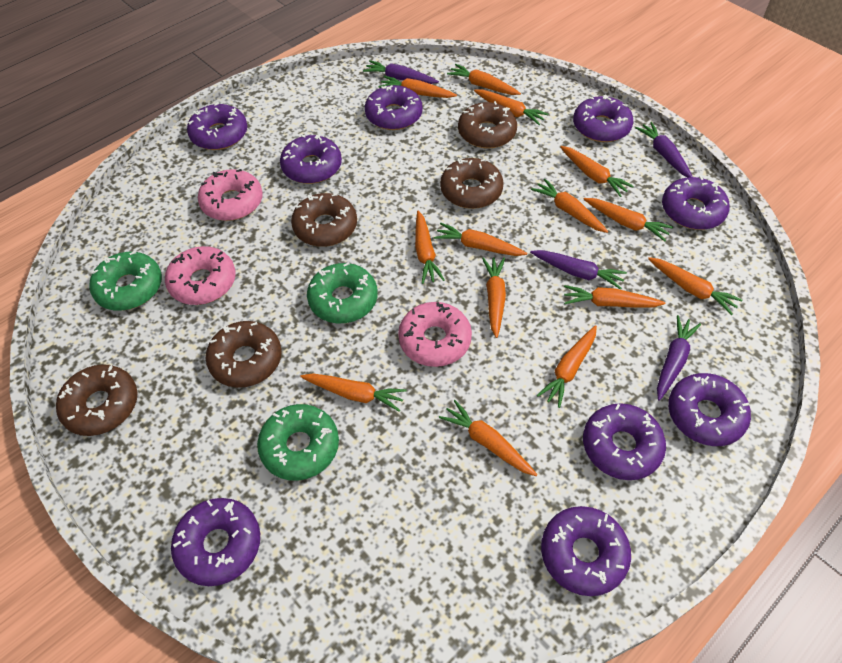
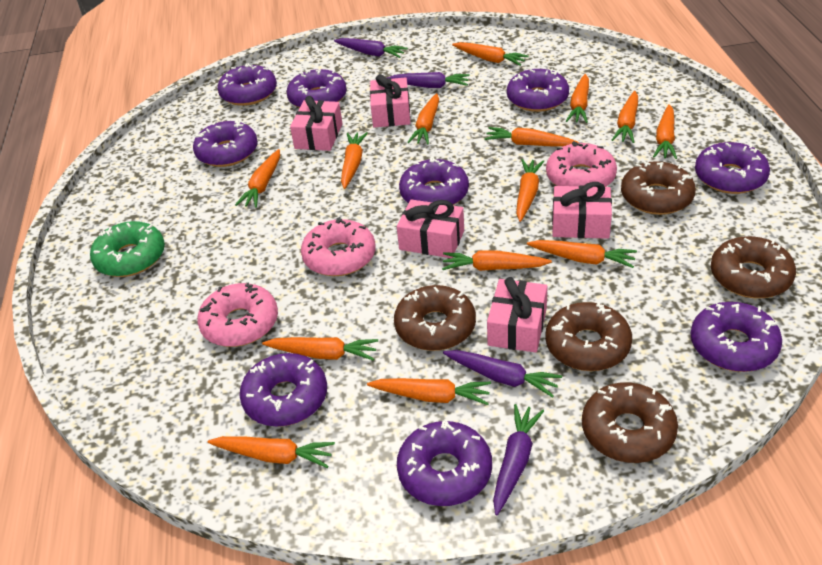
green donut: [89,251,162,311] [257,404,339,481] [307,262,378,323] = 3 -> [90,221,165,277] = 1
pink gift: none = 0 -> [290,96,342,151] [370,74,410,128] [397,199,464,258] [487,277,548,353] [552,182,612,239] = 5

